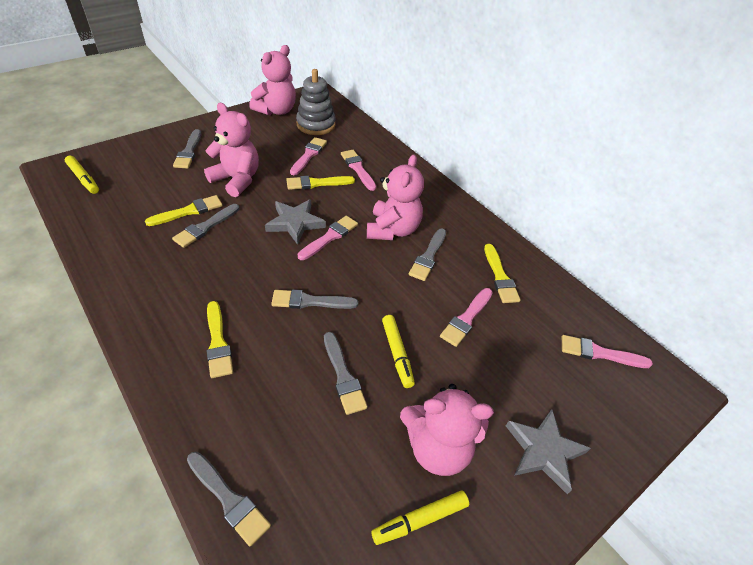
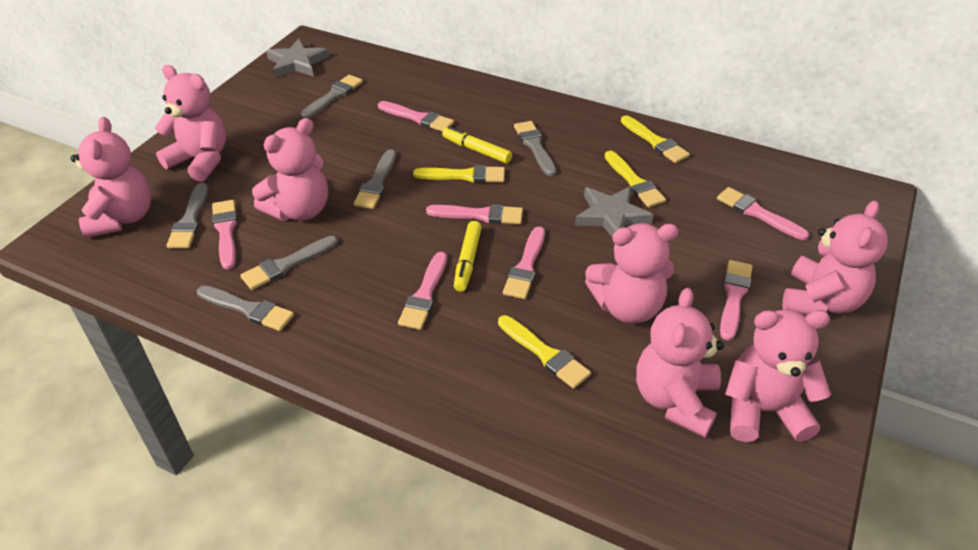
grey stacking toy: [296,69,336,135] = 1 -> none = 0
pink brush: [290,137,327,175] [298,216,358,260] [341,150,376,191] [440,288,493,347] [562,335,653,368] = 5 -> [212,200,237,269] [378,101,454,132] [398,252,447,330] [426,204,523,224] [503,226,545,299] [717,187,809,240] [720,260,753,341] = 7
pink teddy bear: [204,103,259,197] [249,45,296,115] [367,154,424,240] [400,384,494,476] = 4 -> [70,117,151,238] [155,65,226,182] [252,118,328,221] [585,223,679,324] [636,288,724,437] [725,310,831,442] [782,200,888,315] = 7
yellow marker: [65,156,99,194] [371,490,469,545] [382,315,415,388] = 3 -> [442,126,512,163] [454,221,482,292] = 2

